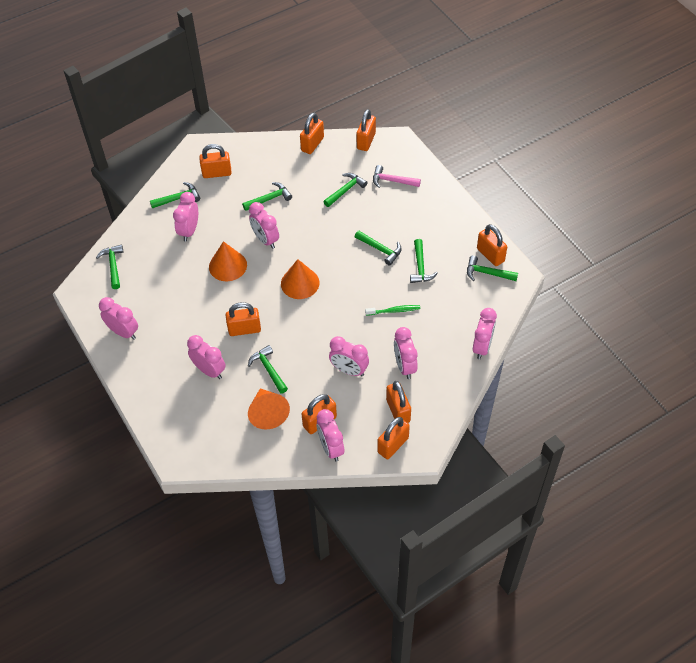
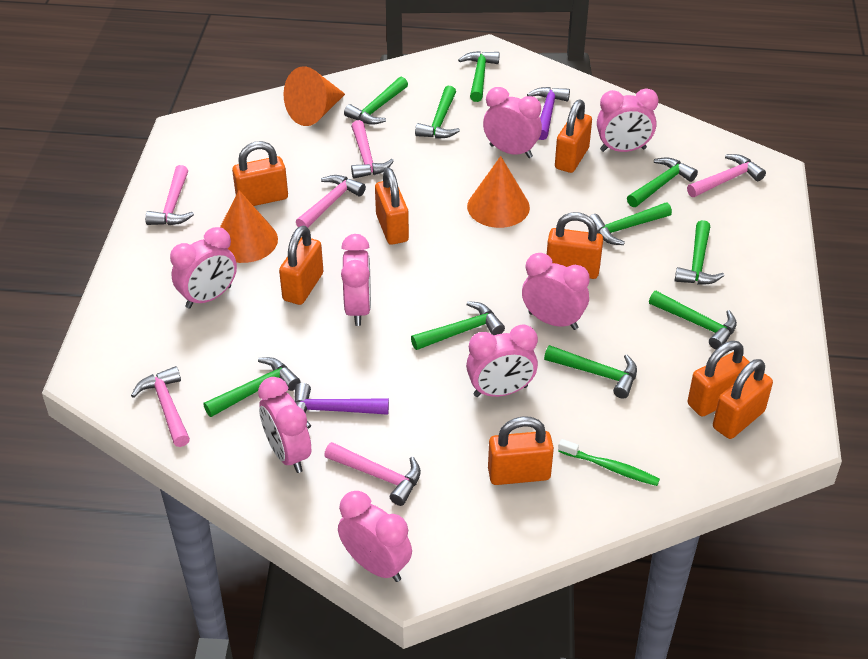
green hammer: [96,245,124,289] [150,182,200,208] [242,182,292,211] [248,345,288,394] [323,173,367,207] [355,231,402,266] [410,239,438,283] [467,256,518,281] = 8 -> [203,357,300,417] [344,77,408,125] [411,301,505,350] [415,86,460,139] [458,51,500,102] [544,345,637,399] [589,203,672,245] [627,158,698,207] [649,291,737,349] [675,220,725,285] = 10
pink hammer: [373,165,421,188] = 1 -> [131,366,190,447] [145,165,194,225] [296,175,366,228] [324,442,421,506] [351,120,394,179] [687,154,766,197] = 6
purple hammer: none = 0 -> [295,383,389,428] [527,87,570,140] = 2

